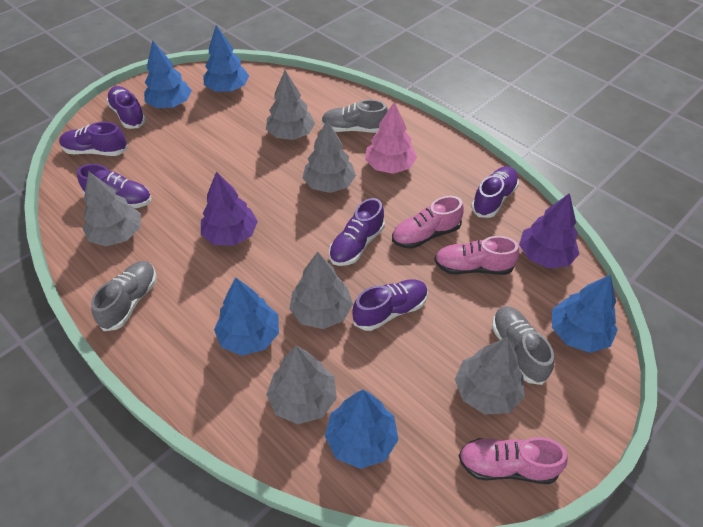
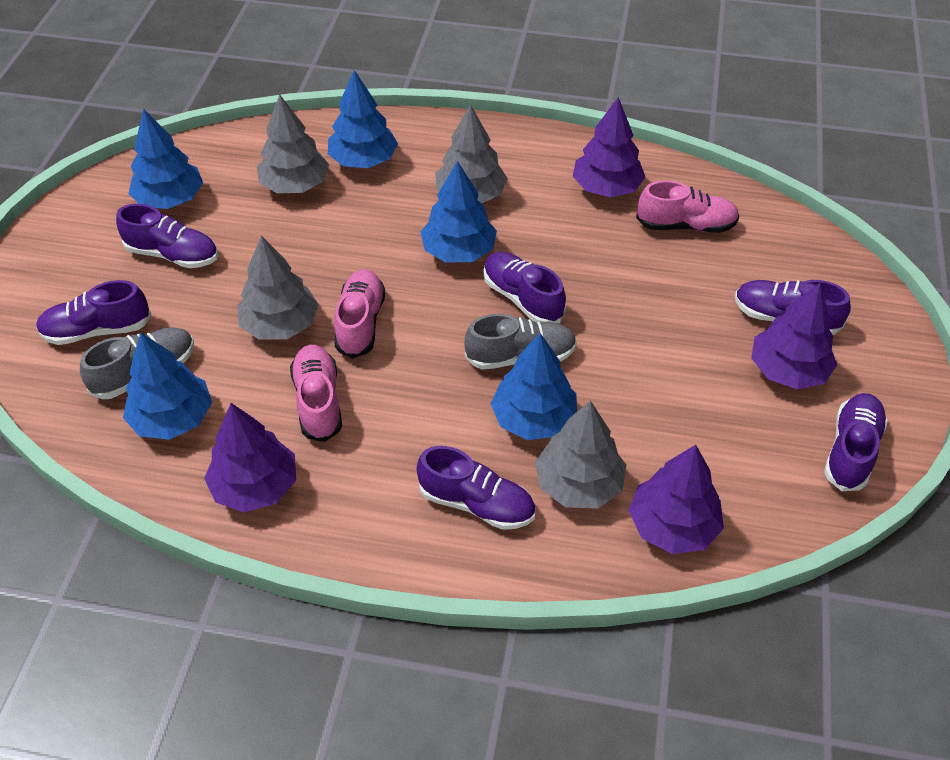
grey shoe: [91,261,157,331] [322,100,388,133] [492,306,554,385] = 3 -> [80,327,194,399] [464,314,577,370] = 2
grey tree: [83,172,141,247] [266,70,315,140] [266,346,337,424] [289,252,353,329] [303,120,356,193] [455,337,525,415] = 6 -> [237,236,319,340] [257,94,329,193] [435,104,508,204] [535,401,626,508] = 4
pink tree: [365,102,417,174] = 1 -> none = 0
purple tree: [201,171,258,246] [519,193,579,268] = 2 -> [204,403,296,513] [573,97,646,197] [629,445,724,554] [751,283,837,389] = 4

